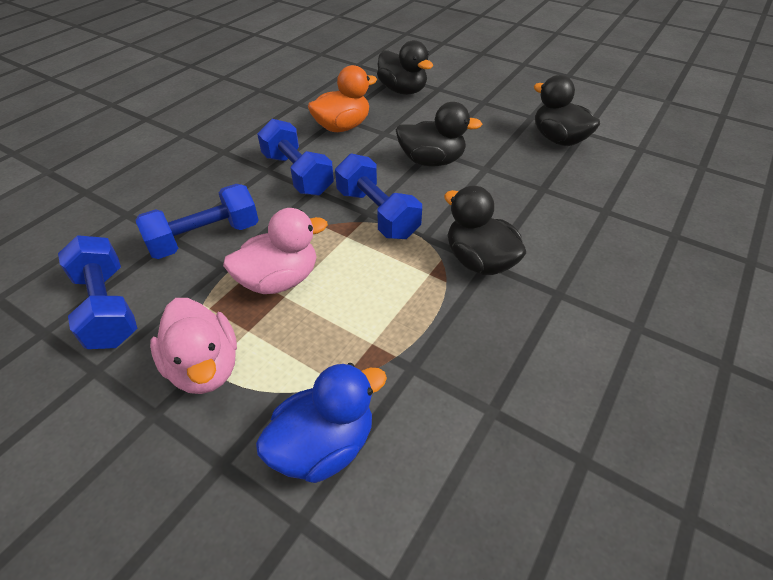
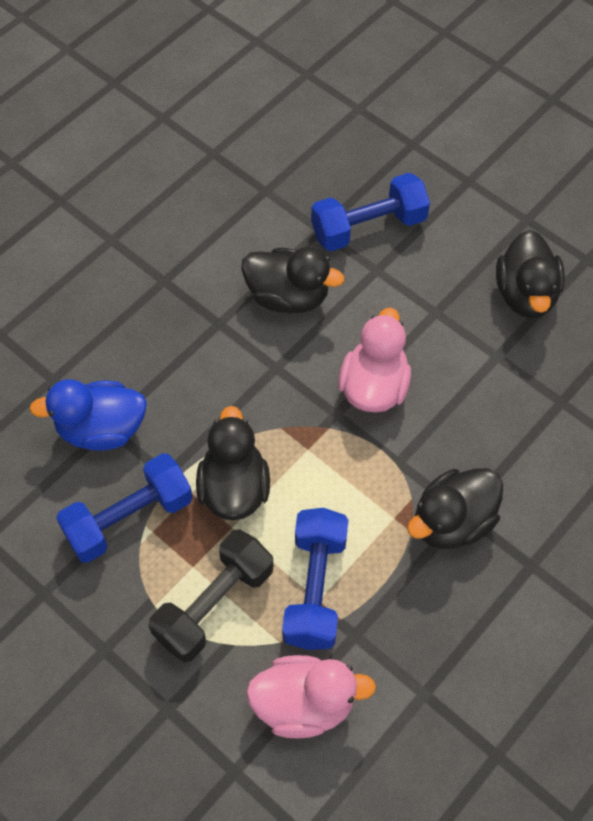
black dumbbell: none = 0 -> [149,530,273,663] = 1
blue dumbbell: [58,235,137,349] [135,184,259,259] [257,119,334,196] [335,153,422,239] = 4 -> [56,453,193,563] [282,508,348,650] [311,173,430,251] = 3
orange duck: [308,65,377,132] = 1 -> none = 0

